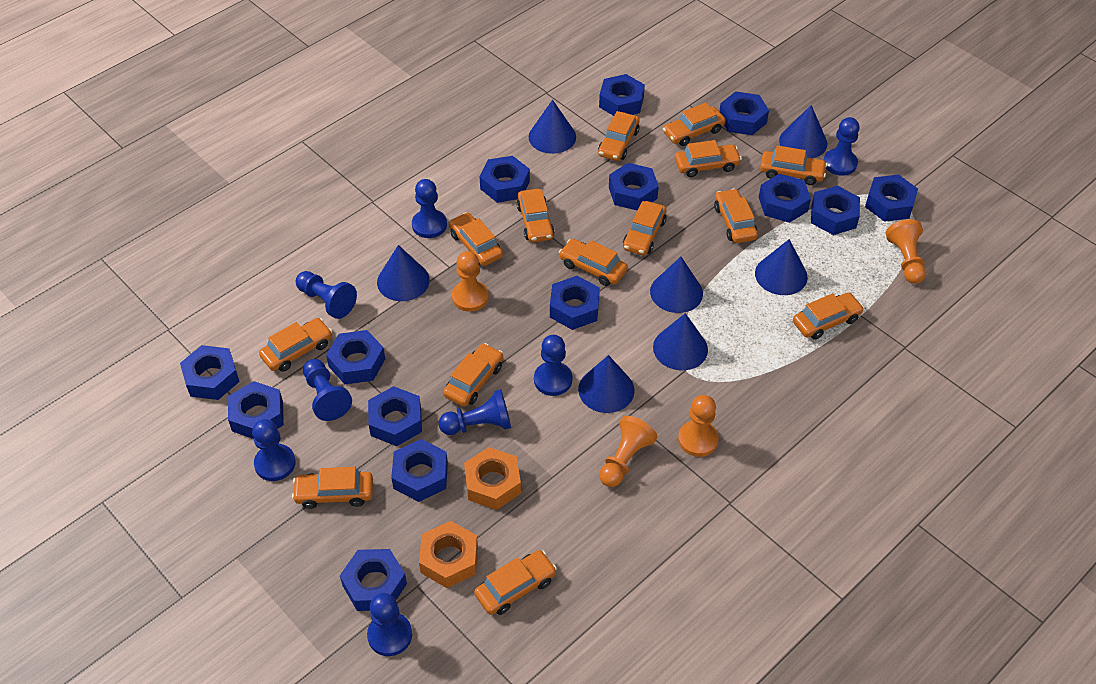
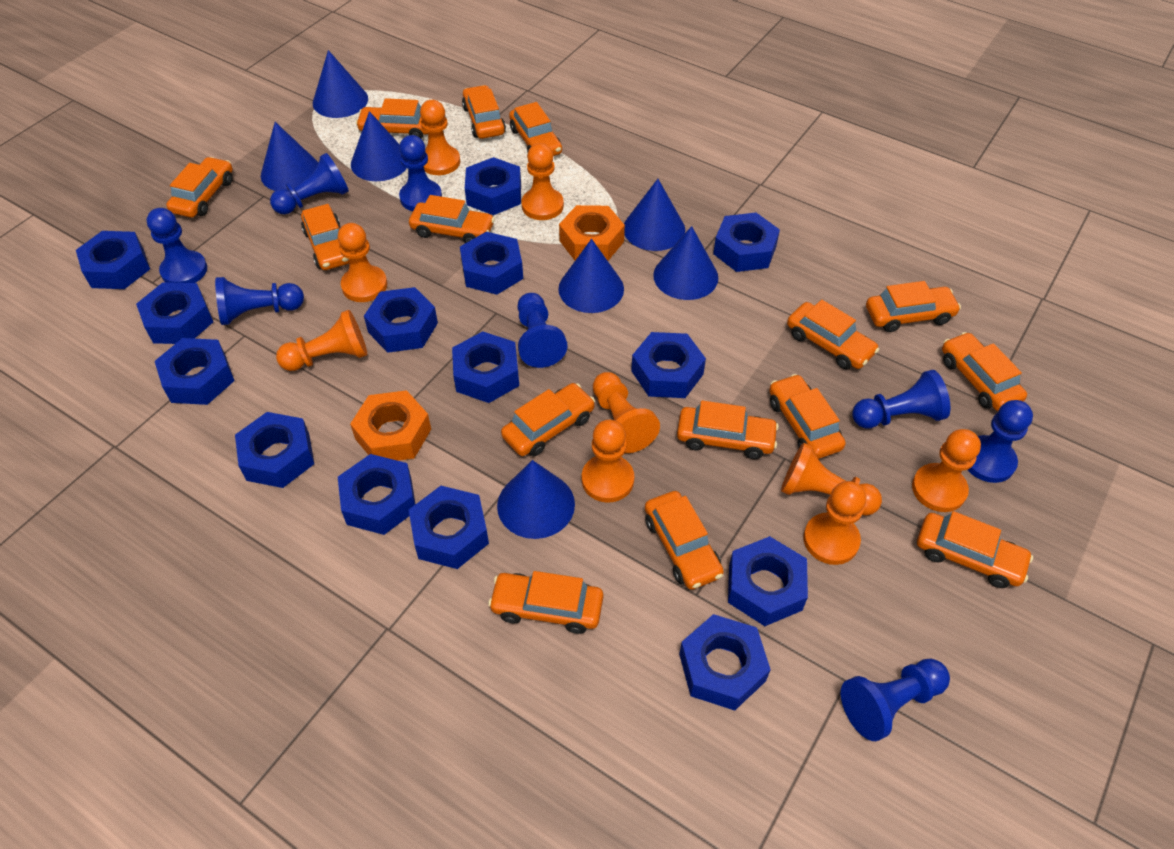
orange car: [259,318,332,372] [292,467,373,509] [443,343,503,406] [449,212,503,266] [474,550,557,615] [517,189,555,242] [559,239,628,286] [598,111,640,161] [623,201,667,256] [663,103,725,146] [675,140,742,177] [714,189,758,243] [760,146,827,185] [793,292,864,340] = 14 -> [166,157,233,218] [301,204,349,270] [356,98,428,139] [409,195,495,243] [462,85,506,139] [488,571,603,634] [501,383,595,457] [509,102,562,156] [645,491,724,590] [677,400,779,459] [769,374,846,459] [787,300,879,370] [866,281,961,332] [917,511,1033,588] [942,332,1027,411] = 15
orange pawn: [452,251,489,312] [599,416,658,487] [678,395,719,457] [886,219,926,284] = 4 -> [276,310,367,371] [338,223,387,302] [420,100,460,175] [521,143,564,220] [582,420,634,503] [593,372,660,453] [781,442,882,516] [803,481,866,565] [912,429,981,512] = 9

